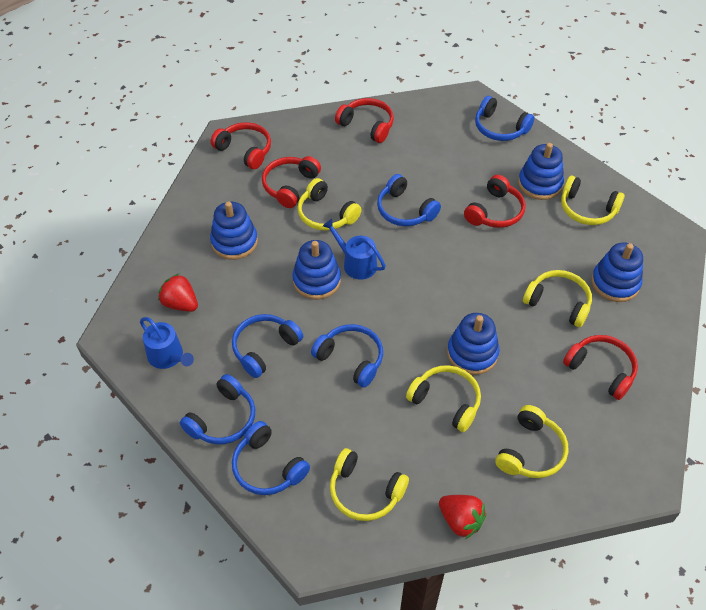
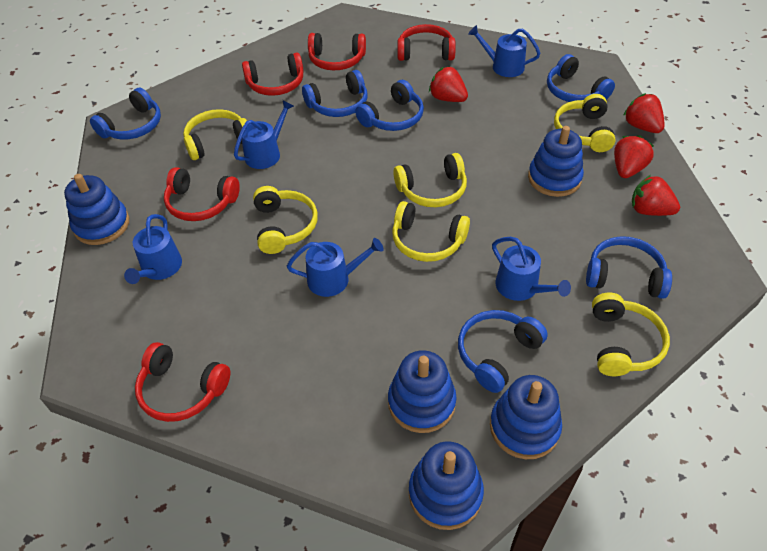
blue watering can: [140,317,194,369] [323,219,386,280] = 2 -> [124,214,182,284] [234,100,294,169] [287,238,384,297] [468,25,540,77] [492,237,571,301] = 5
red strawberry: [158,274,198,312] [439,495,486,539] = 2 -> [429,67,468,102] [614,135,654,178] [623,93,665,133] [632,175,680,216] = 4

